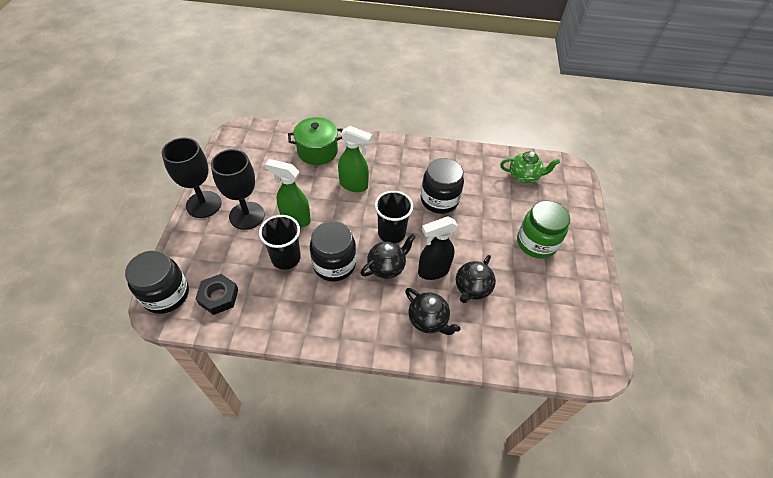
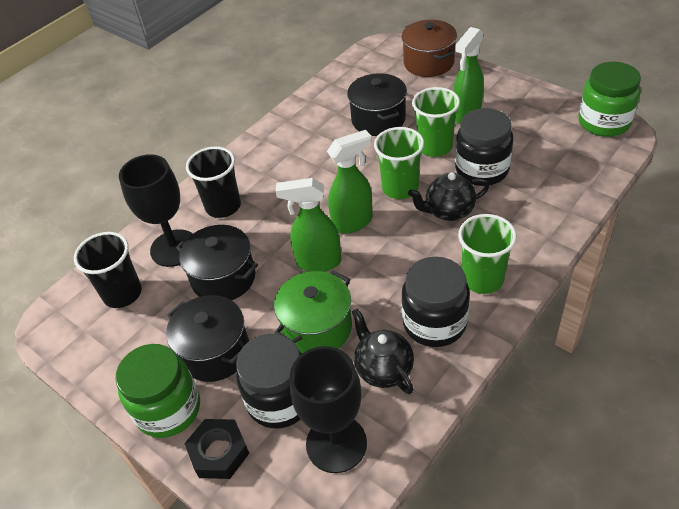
black pot: none = 0 -> [166,295,249,382] [176,225,258,300] [347,73,407,136] = 3
black spray bottle: [418,217,458,280] = 1 -> none = 0
black teapot: [360,234,416,279] [405,288,460,335] [456,255,496,303] = 3 -> [352,308,414,394] [408,172,489,221] = 2
brown pot: none = 0 -> [402,20,457,77] = 1
green cup: none = 0 -> [374,127,424,199] [412,87,460,157] [458,214,517,294] = 3
green jar: [517,201,570,258] = 1 -> [115,344,200,438] [579,62,641,137] = 2
green spray bottle: [265,159,311,227] [338,126,372,192] = 2 -> [276,178,342,272] [327,130,373,234] [453,27,484,124] = 3
green teapot: [500,152,560,184] = 1 -> none = 0

